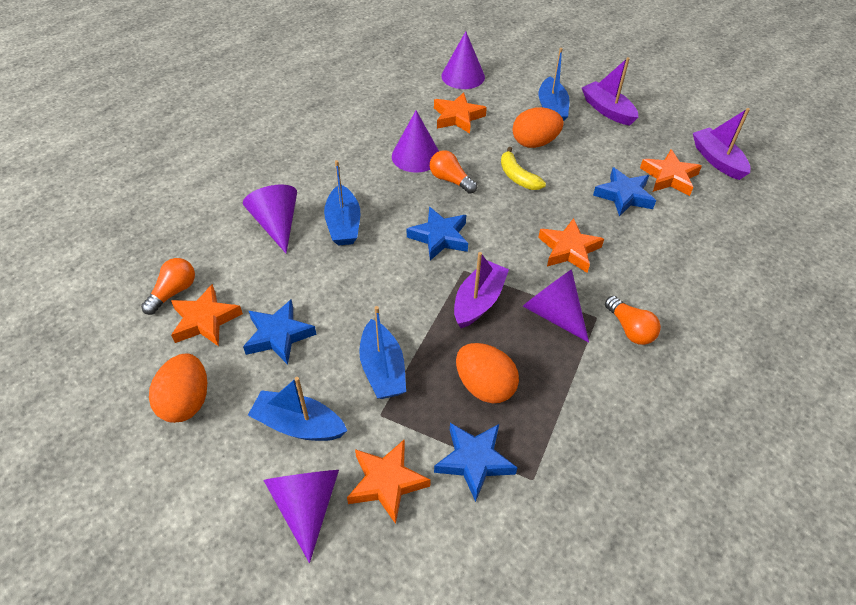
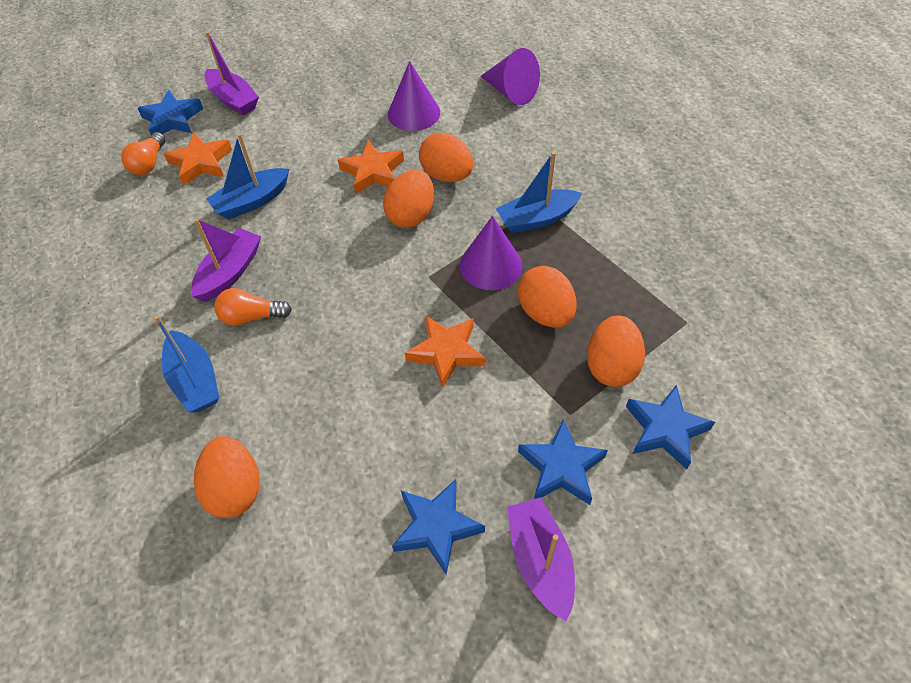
blue boat: [248,377,348,441] [324,160,360,246] [359,306,406,399] [538,48,570,121] = 4 -> [154,315,219,413] [206,133,289,220] [496,152,582,233] = 3
orange egg: [149,354,207,423] [456,343,519,403] [512,107,564,148] = 3 -> [194,436,260,518] [383,170,434,228] [419,132,474,182] [518,266,577,327] [587,315,645,387] = 5
orange light bulb: [141,258,195,315] [430,150,477,194] [605,296,661,345] = 3 -> [121,132,166,175] [214,288,292,326] = 2
orange star: [171,284,243,346] [347,439,431,524] [434,92,487,134] [538,218,604,273] [640,149,702,196] = 5 -> [164,132,232,186] [338,140,404,195] [405,315,485,389] = 3
purple cone: [243,185,297,253] [263,470,339,563] [392,110,439,173] [442,31,485,89] [523,269,589,343] = 5 -> [388,61,440,131] [460,216,523,290] [480,48,540,105] = 3
yellow banana: [501,147,546,190] = 1 -> none = 0

